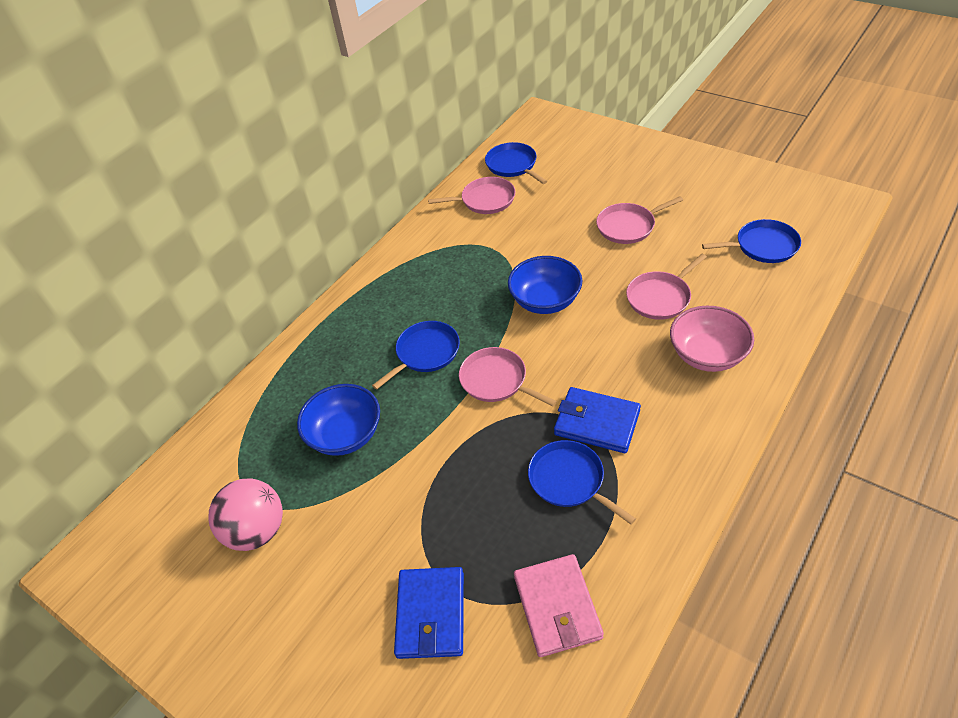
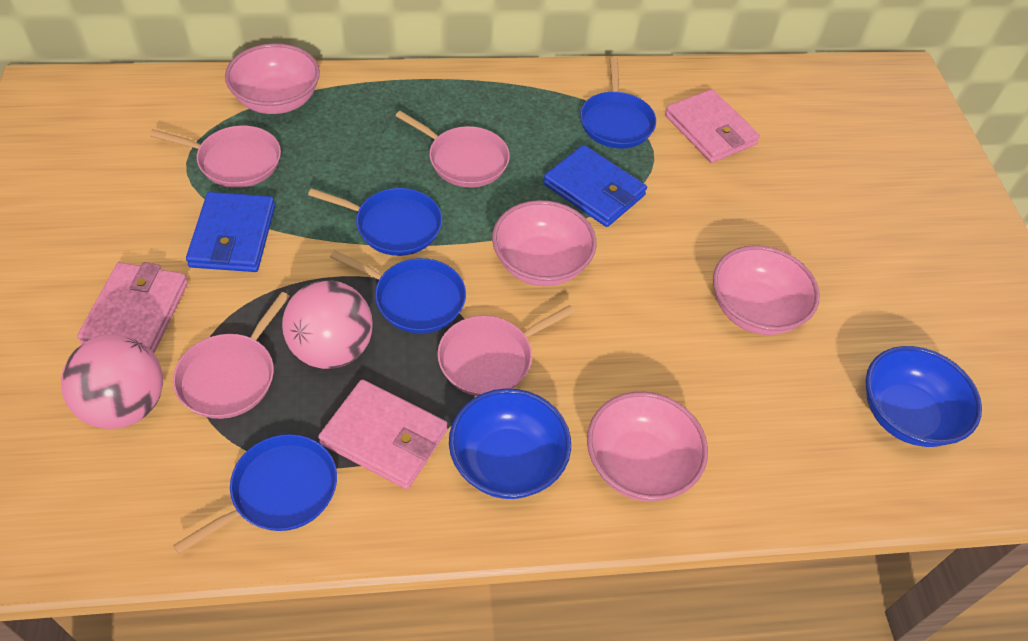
pink ball: [208,478,283,551] = 1 -> [61,334,163,429] [282,280,373,369] = 2
pink bowl: [670,306,754,372] = 1 -> [225,43,320,114] [492,200,597,286] [587,392,708,501] [713,245,820,335] = 4
pink wallet: [514,554,604,657] = 1 -> [77,262,188,353] [318,379,448,489] [665,89,760,163] = 3

